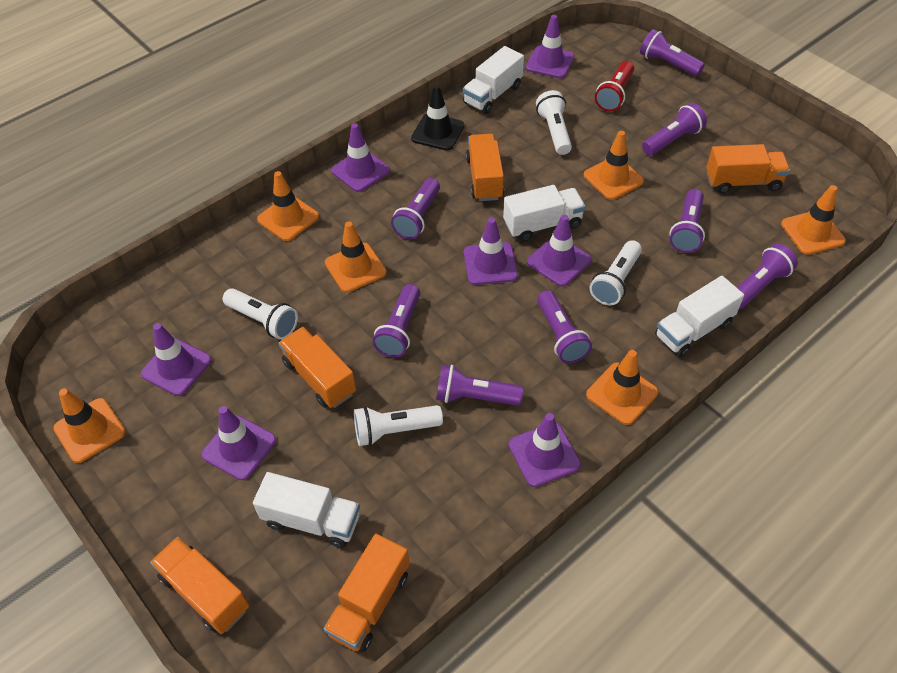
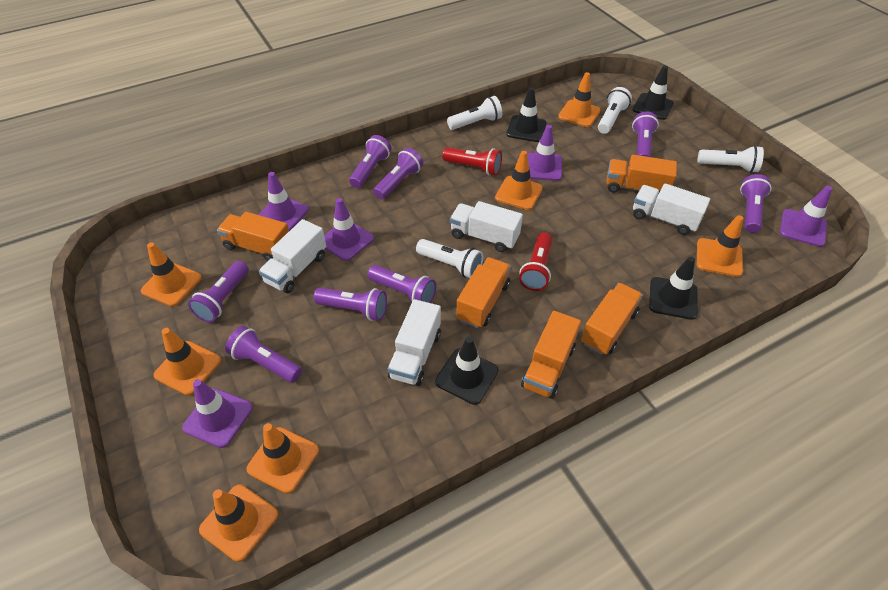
black traffic cone: [411,85,464,150] = 1 -> [435,336,499,405] [506,87,547,142] [633,65,674,120] [649,256,698,320] = 4
orange traffic cone: [53,388,126,463] [257,171,319,241] [325,221,387,292] [584,131,644,200] [586,350,658,425] [781,185,846,255] = 6 -> [141,242,202,306] [154,328,221,395] [199,485,278,562] [246,423,319,493] [495,151,543,210] [558,72,600,127] [697,215,743,277] = 7
purple traffic cone: [141,323,212,396] [202,406,276,480] [331,123,390,192] [464,217,518,285] [509,413,581,487] [526,15,574,78] [527,215,591,286] = 7 -> [182,379,253,448] [258,172,309,231] [324,198,374,261] [527,125,562,181] [780,186,832,247] = 5
red flashlight: [595,61,634,111] = 1 -> [442,147,502,176] [519,233,553,291] = 2

